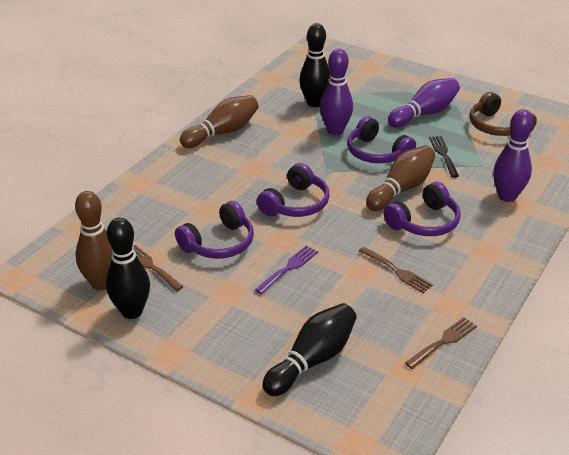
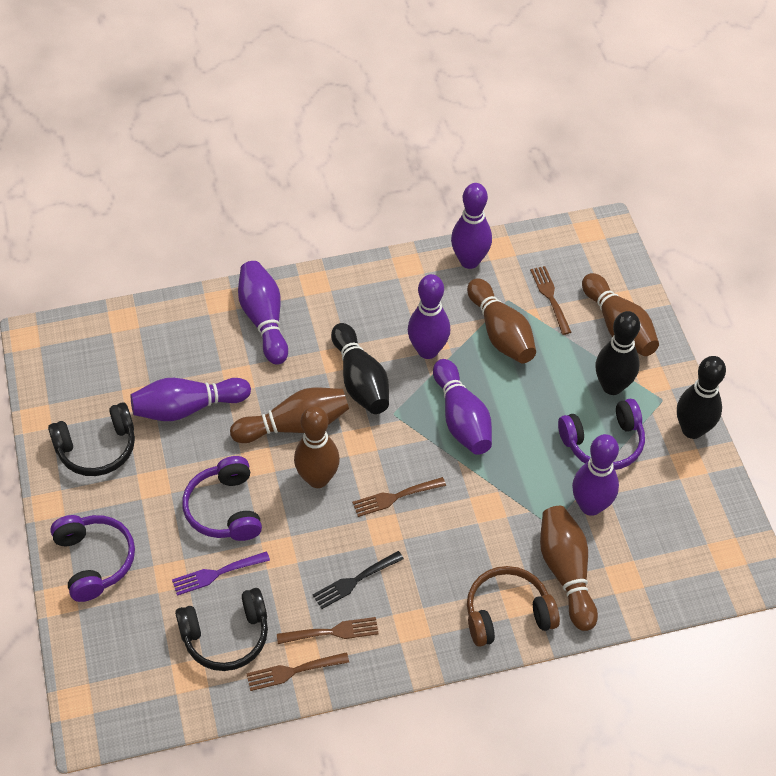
black headphones: none = 0 -> [48,402,135,476] [175,588,268,671] = 2
brown bowling pin: [75,191,112,290] [180,95,259,148] [366,145,435,211] = 3 -> [230,388,349,443] [294,406,340,488] [467,278,536,363] [540,506,598,631] [582,273,659,356] = 5
brown fork: [134,245,183,291] [359,247,433,293] [405,317,477,369] = 3 -> [246,652,349,691] [277,617,378,644] [352,477,446,517] [530,266,571,335] = 4
purple bowling pin: [320,49,353,135] [388,78,460,128] [493,109,534,202] = 3 -> [131,378,251,421] [238,261,288,365] [408,274,450,359] [433,359,492,455] [451,183,492,269] [572,434,619,516] = 6
purple headphones: [175,201,254,259] [257,163,330,217] [347,116,416,163] [384,182,461,236] = 4 -> [50,515,135,602] [182,456,262,541] [558,399,645,470] = 3

